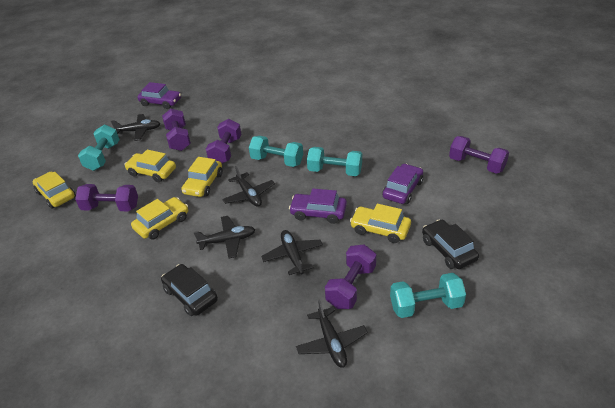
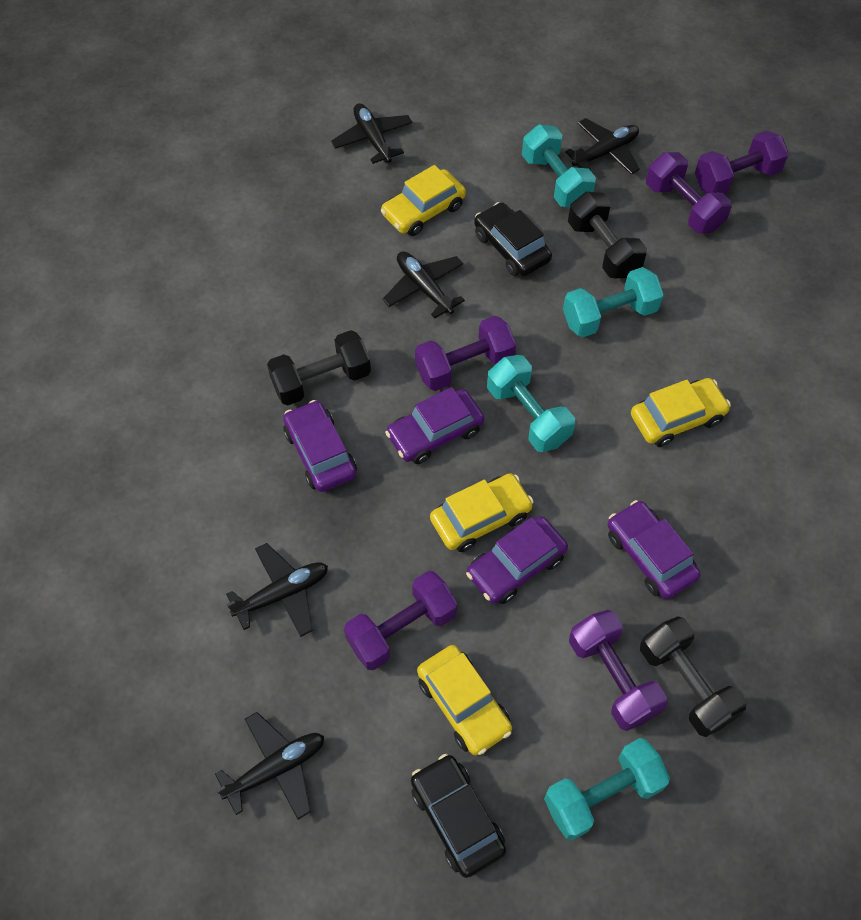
black dumbbell: none = 0 -> [267,330,371,405] [568,192,647,278] [640,616,746,737] = 3
purple car: [137,82,181,109] [289,188,347,224] [382,164,423,204] = 3 -> [283,400,357,492] [385,387,484,464] [466,516,568,604] [607,500,701,599] = 4
yellow car: [32,171,76,209] [124,149,176,182] [131,197,188,240] [181,157,223,197] [350,204,411,243] = 5 -> [381,165,466,236] [417,645,512,755] [430,473,534,552] [631,378,731,447] = 4

